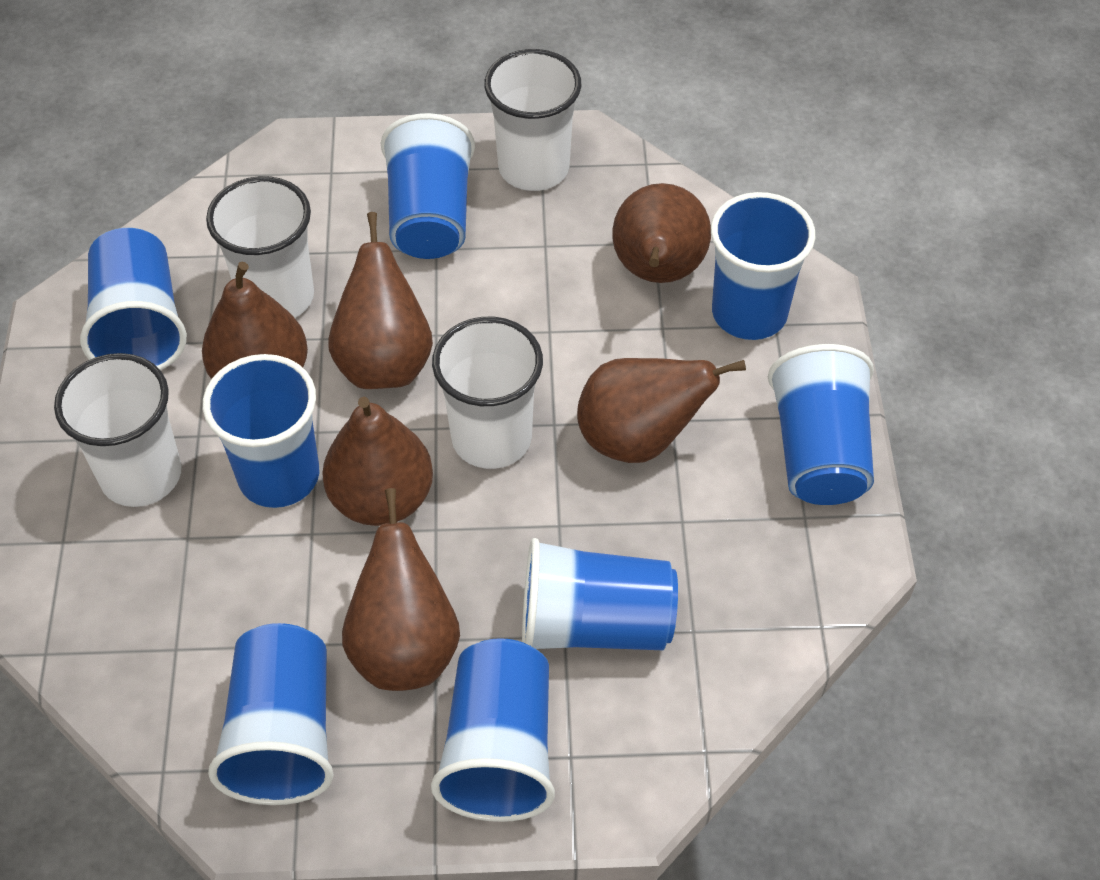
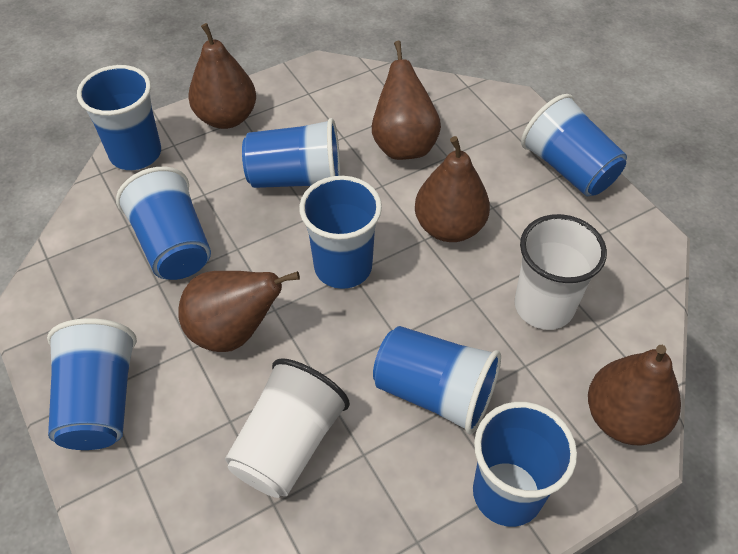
brown pear: [202,262,308,379] [322,397,433,526] [328,212,433,389] [342,488,460,691] [577,358,746,463] [612,183,711,283] = 6 -> [178,271,300,352] [188,23,256,129] [372,41,441,160] [415,136,490,242] [588,345,681,445] = 5
white cup: [54,353,182,507] [206,176,314,318] [432,317,543,469] [484,49,581,191] = 4 -> [225,358,350,498] [515,214,607,330] = 2

